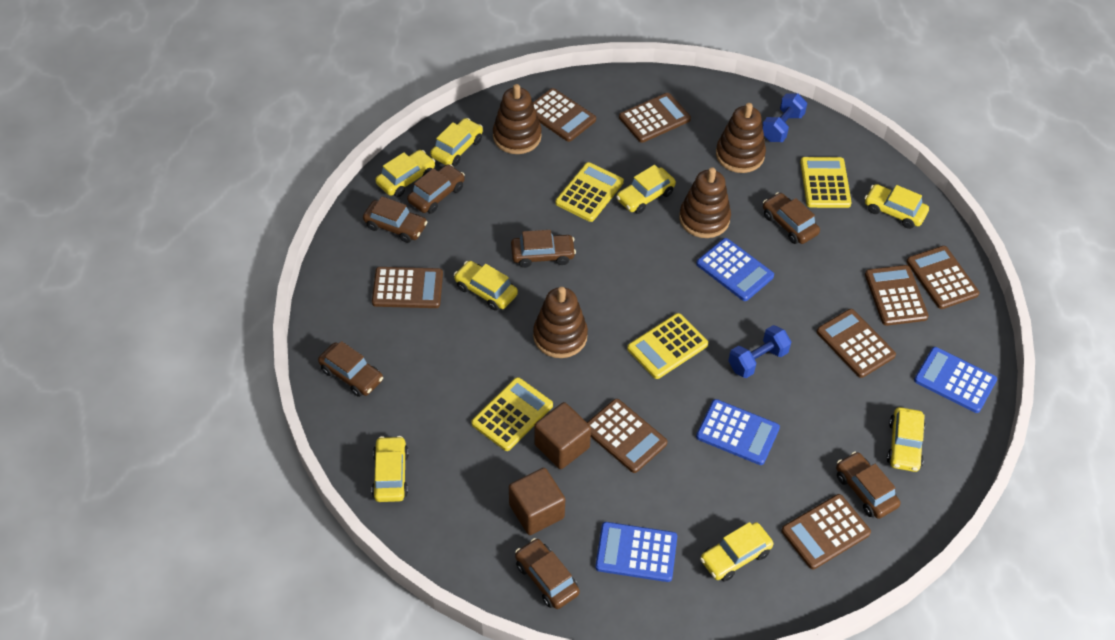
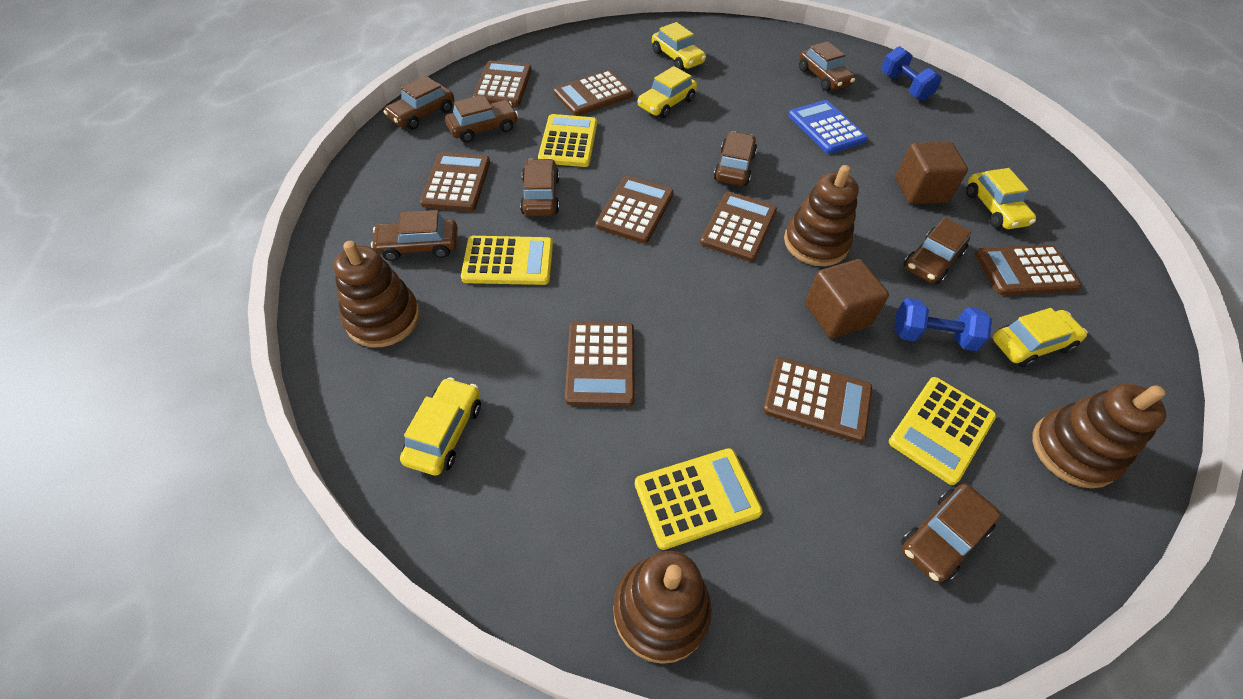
blue calculator: [595,522,677,582] [696,238,774,301] [696,399,780,465] [914,347,997,413] = 4 -> [788,100,867,154] = 1
brown car: [318,341,383,397] [363,196,427,243] [407,164,465,214] [511,230,576,268] [515,538,580,609] [763,192,820,244] [836,452,900,519] = 7 -> [371,210,458,261] [384,76,454,130] [445,95,518,143] [520,158,559,216] [714,131,757,186] [799,41,855,91] [901,483,1001,583] [904,217,972,284] = 8
yellow car: [372,436,409,502] [375,150,435,197] [430,118,483,166] [454,261,518,311] [616,165,676,214] [700,522,773,582] [865,184,929,229] [887,407,925,472] = 8 -> [400,377,481,475] [637,66,697,118] [652,22,706,70] [966,168,1036,229] [993,308,1087,368] = 5

